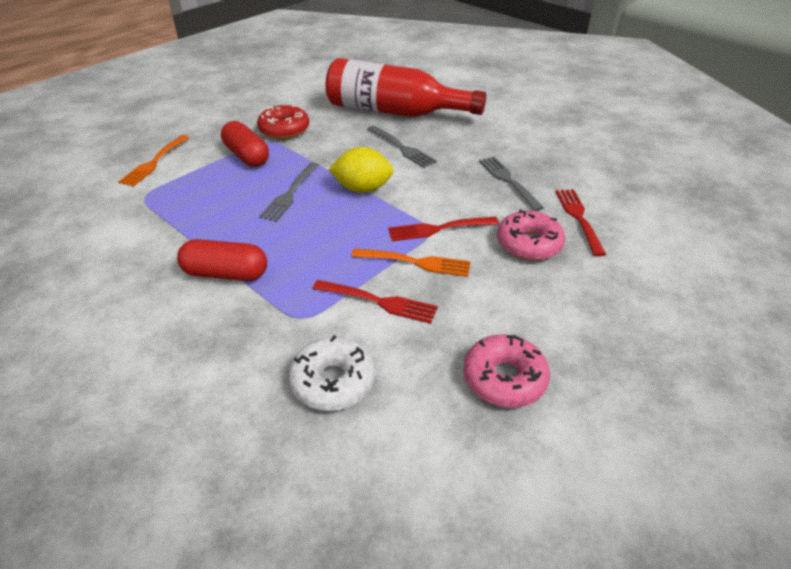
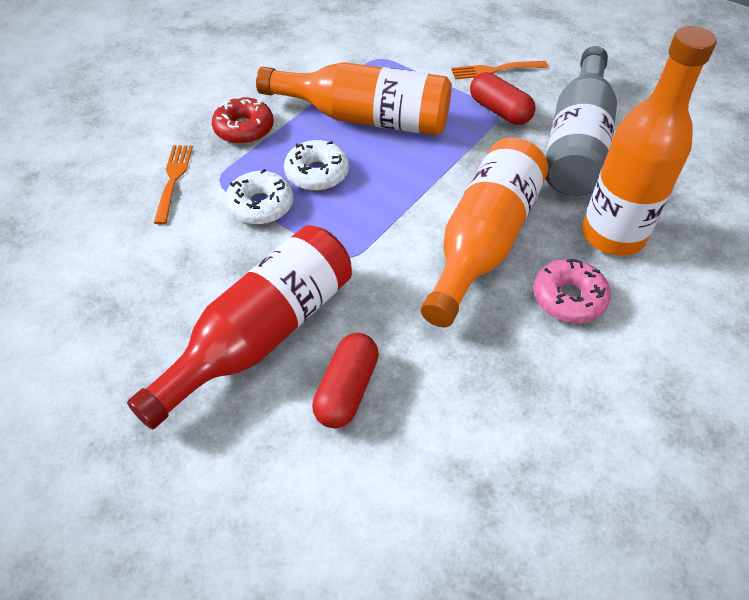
grey bottle: none = 0 -> [545,46,617,196] = 1
grey fork: [259,162,319,222] [367,126,437,168] [479,157,544,211] = 3 -> none = 0
orange bottle: none = 0 -> [256,62,452,135] [421,137,548,327] [582,26,716,256] = 3
pink donut: [463,335,550,408] [497,209,565,261] = 2 -> [533,259,611,323] = 1
red fork: [313,280,438,324] [388,217,499,241] [555,189,606,257] = 3 -> none = 0
white donut: [289,335,375,411] = 1 -> [225,169,293,225] [284,140,349,191] = 2
yellow lemon: [328,147,394,193] = 1 -> none = 0

